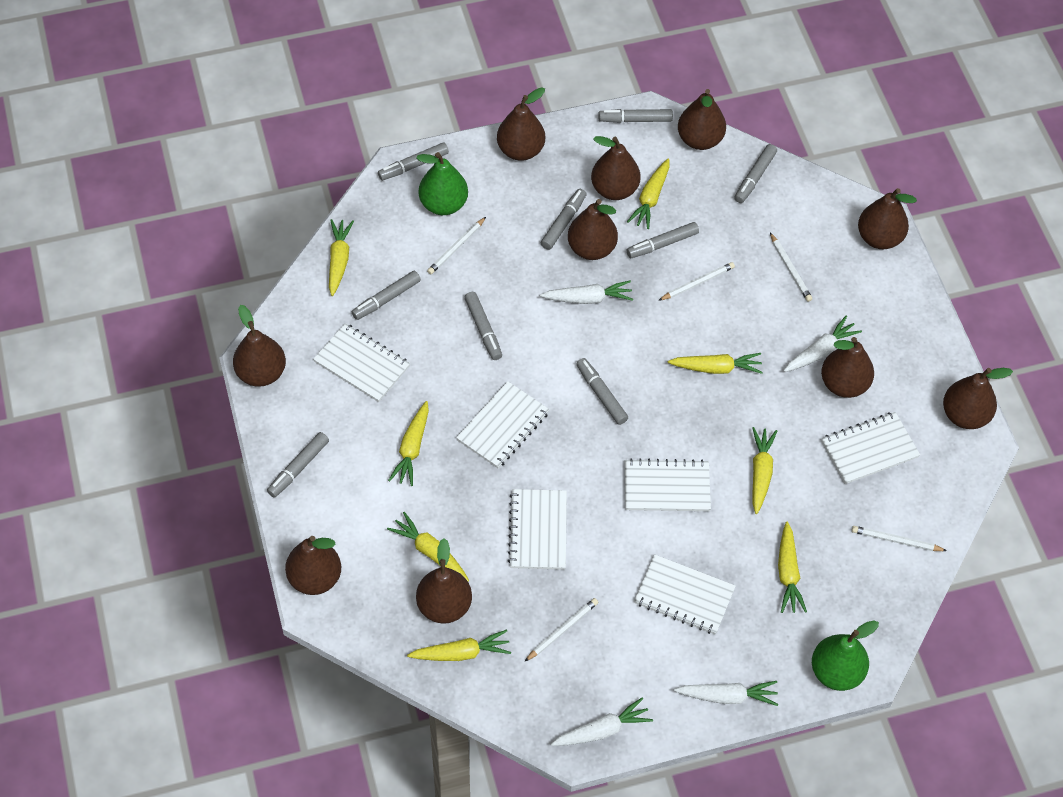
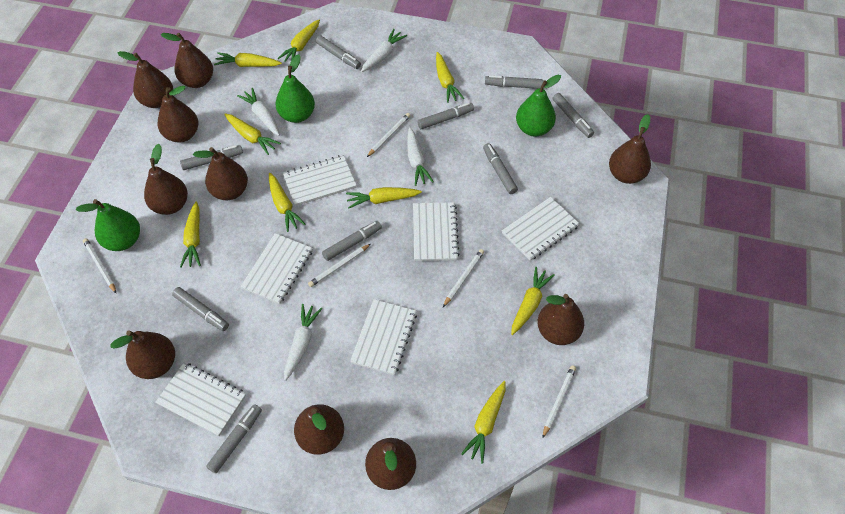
green pear: [416,152,468,215] [812,620,879,691] = 2 -> [76,199,140,251] [275,54,315,123] [516,75,561,137] = 3
yellow carrot: [329,219,354,296] [387,512,469,581] [388,401,429,486] [407,630,511,661] [627,158,670,229] [668,353,763,374] [752,427,777,514] [778,521,807,613] = 8 -> [180,202,201,268] [214,52,282,67] [224,113,281,155] [269,173,306,232] [277,19,320,62] [346,187,422,209] [436,52,464,103] [461,381,506,463] [511,267,555,335] = 9

